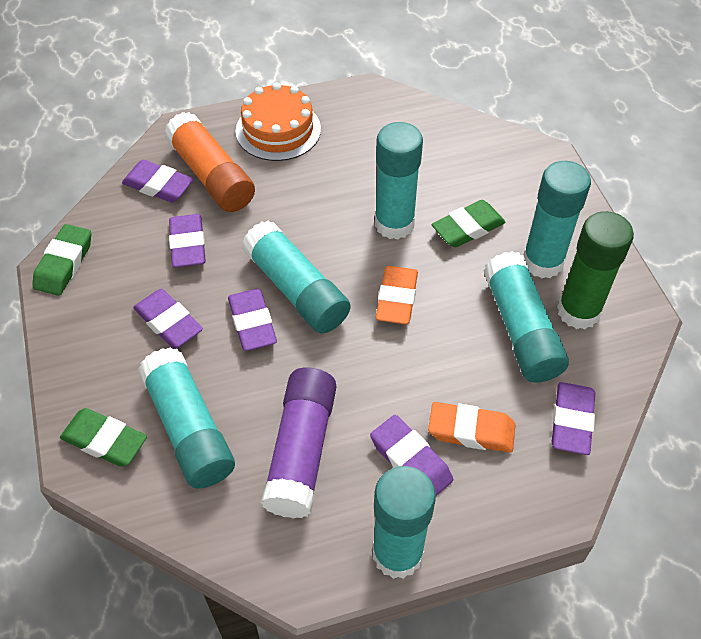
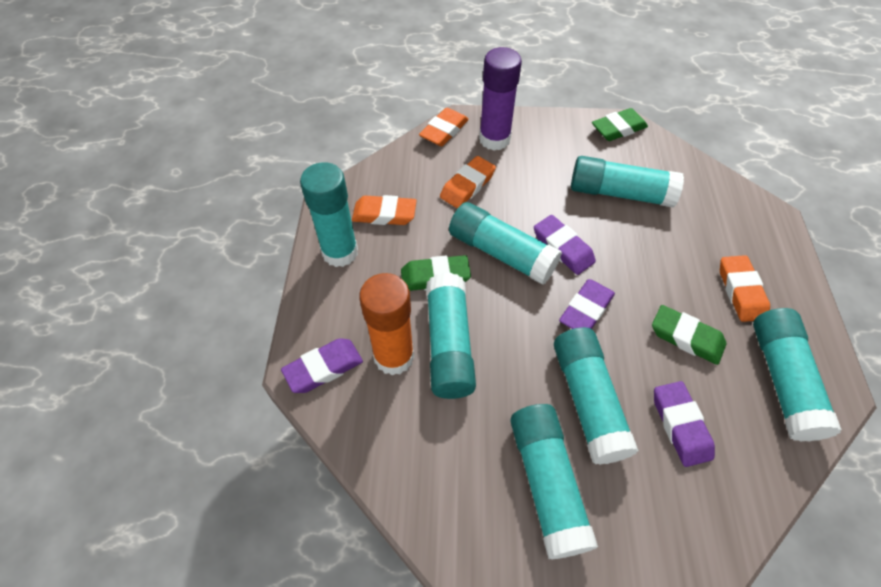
green glue stick: [557,211,634,329] = 1 -> none = 0
orange cake: [236,83,321,161] = 1 -> none = 0
orange eraser: [376,266,418,324] [428,402,515,453] = 2 -> [352,195,417,225] [419,108,469,146] [440,156,496,209] [720,255,770,322] = 4
purple eraser: [122,160,194,202] [133,289,203,348] [169,214,206,268] [228,289,277,351] [370,415,453,496] [552,382,595,455] = 6 -> [281,338,363,393] [534,215,596,275] [559,279,615,329] [654,381,715,467] = 4
turquoise glue stick: [138,347,235,489] [242,220,350,334] [372,466,436,579] [375,122,423,240] [483,251,569,383] [523,161,591,278] = 6 -> [300,162,358,267] [426,273,476,399] [449,202,562,285] [510,404,598,560] [554,327,639,465] [571,156,684,208] [753,308,842,442] = 7

